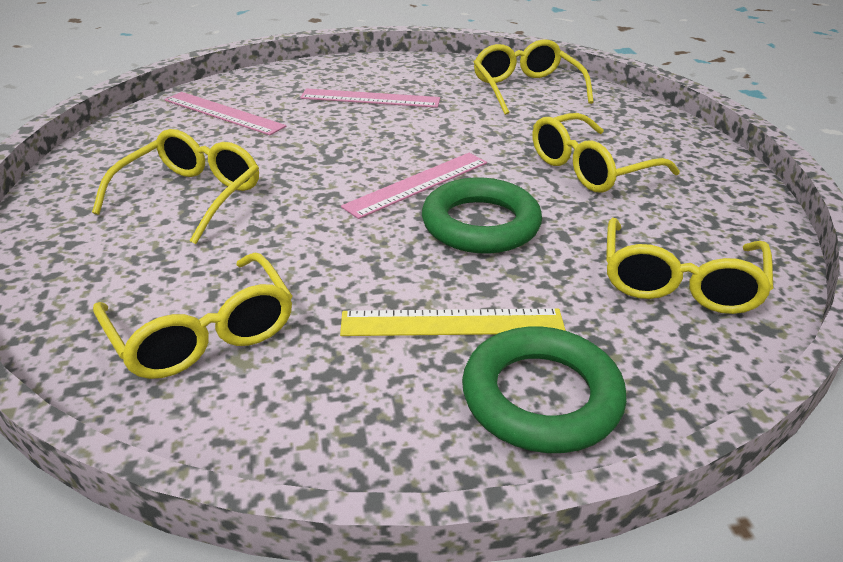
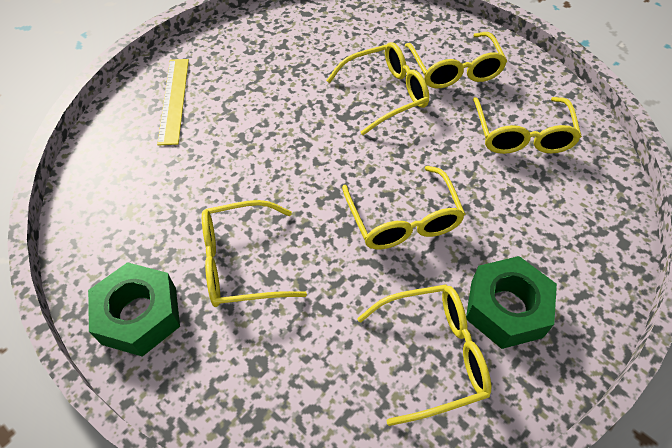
green nut: none = 0 -> [88,262,180,357] [466,256,557,349] = 2
green ring: [422,177,542,254] [462,326,627,453] = 2 -> none = 0
pink ruler: [165,92,286,135] [300,88,440,108] [341,153,487,219] = 3 -> none = 0
yellow glasses: [92,129,259,244] [93,252,292,379] [473,39,594,115] [533,113,680,193] [606,218,773,314] = 5 -> [202,200,307,307] [326,42,429,135] [342,166,465,249] [357,285,491,426] [405,32,507,88] [473,97,582,154] = 6

